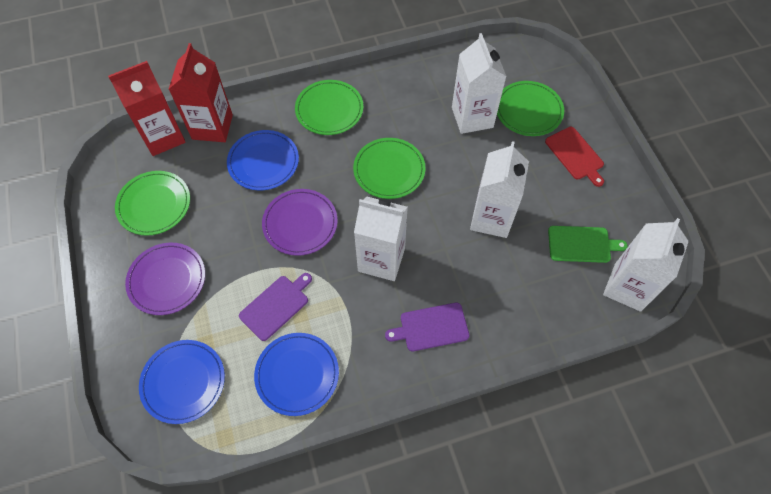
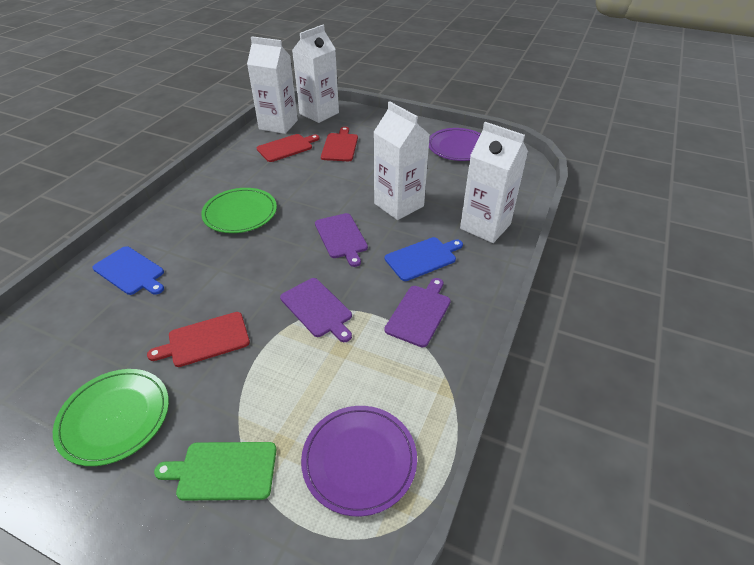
blue cutting board: none = 0 -> [93,246,164,295] [385,237,463,281] = 2
blue plate: [139,340,225,424] [227,130,299,190] [254,333,339,416] = 3 -> none = 0
green plate: [115,171,190,236] [295,80,363,135] [353,138,426,199] [497,81,564,136] = 4 -> [53,369,169,466] [201,188,277,233] = 2
purple cutting board: [239,273,312,341] [385,303,469,352] = 2 -> [280,278,352,342] [315,213,368,267] [384,278,451,347] = 3
red carton: [108,61,186,156] [169,43,233,142] = 2 -> none = 0
red cutting board: [545,127,604,187] = 1 -> [147,312,250,367] [257,134,320,162] [321,127,358,161] = 3

